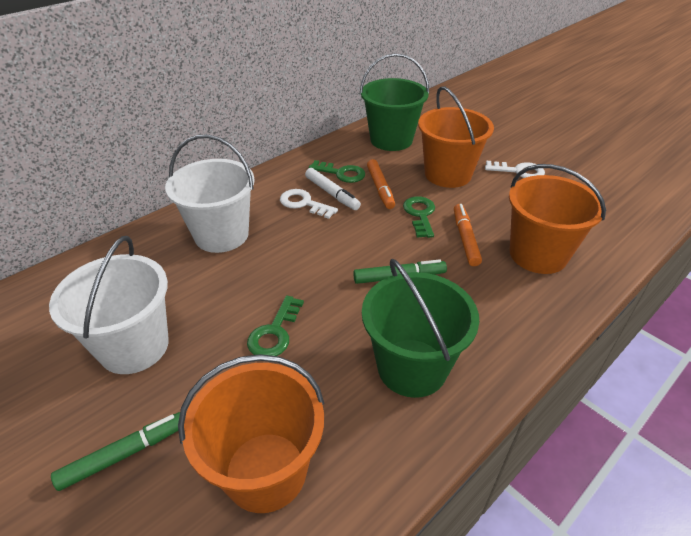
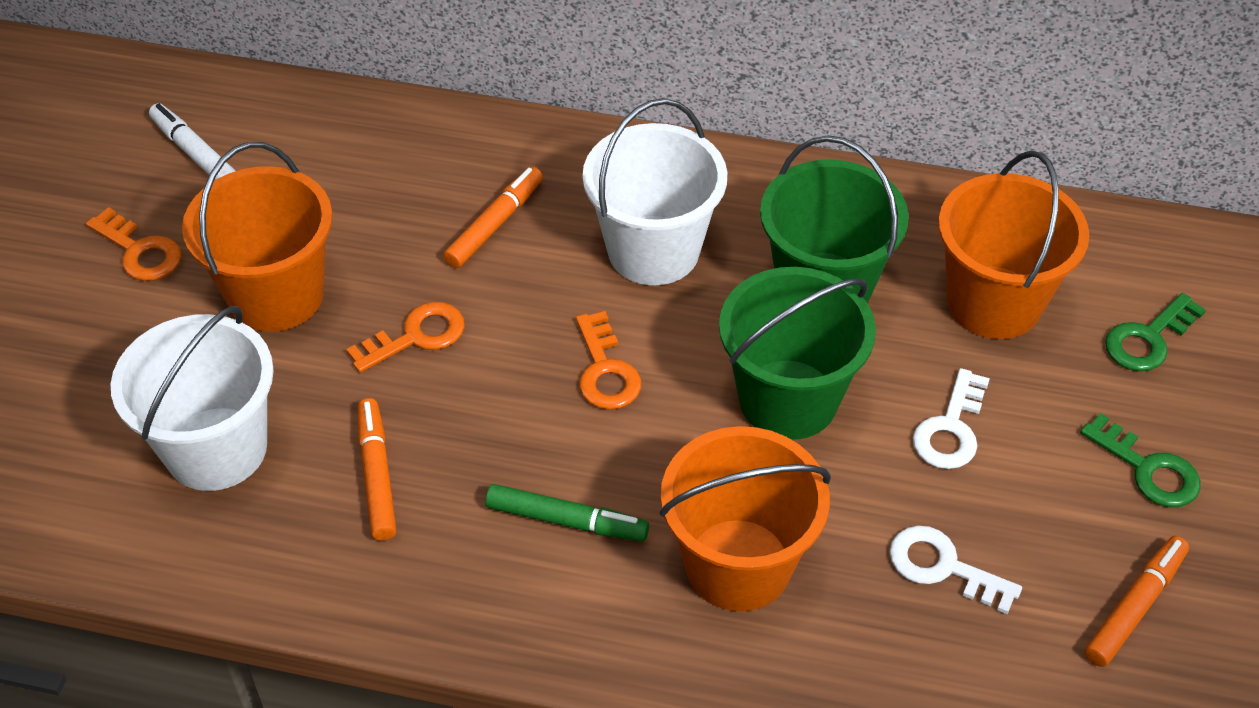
green key: [247,295,304,356] [309,160,365,183] [403,196,435,238] = 3 -> [1080,413,1201,507] [1105,293,1206,371] = 2
green marker: [51,412,180,491] [353,259,447,284] = 2 -> [485,484,649,542] = 1
orange key: none = 0 -> [86,207,181,281] [346,302,465,373] [576,311,641,410] = 3
orange marker: [367,159,395,209] [454,204,482,266] = 2 -> [358,398,397,541] [443,167,543,268] [1085,536,1189,667] = 3

